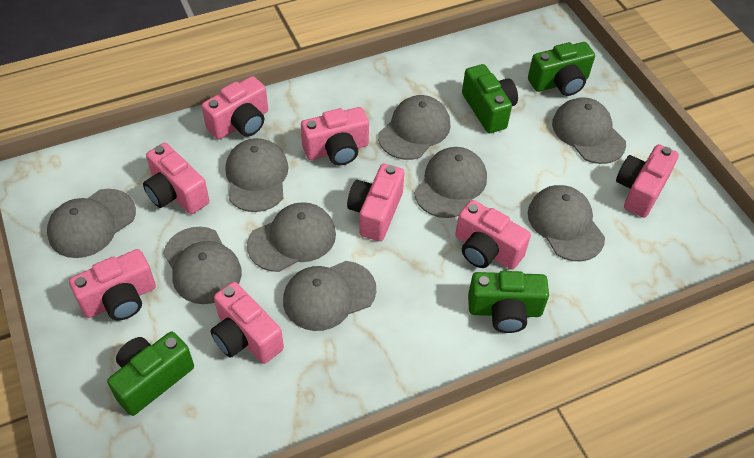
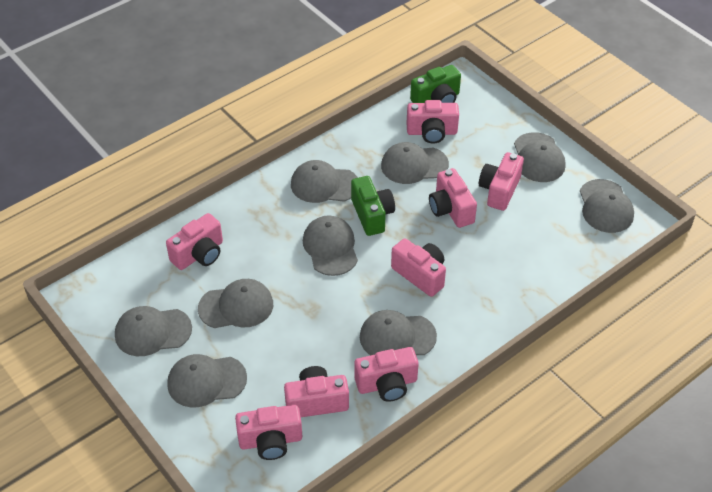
green camera: [107,332,194,416] [462,64,518,133] [468,271,549,333] [528,42,595,96] = 4 -> [351,176,395,236] [410,65,461,103] = 2

